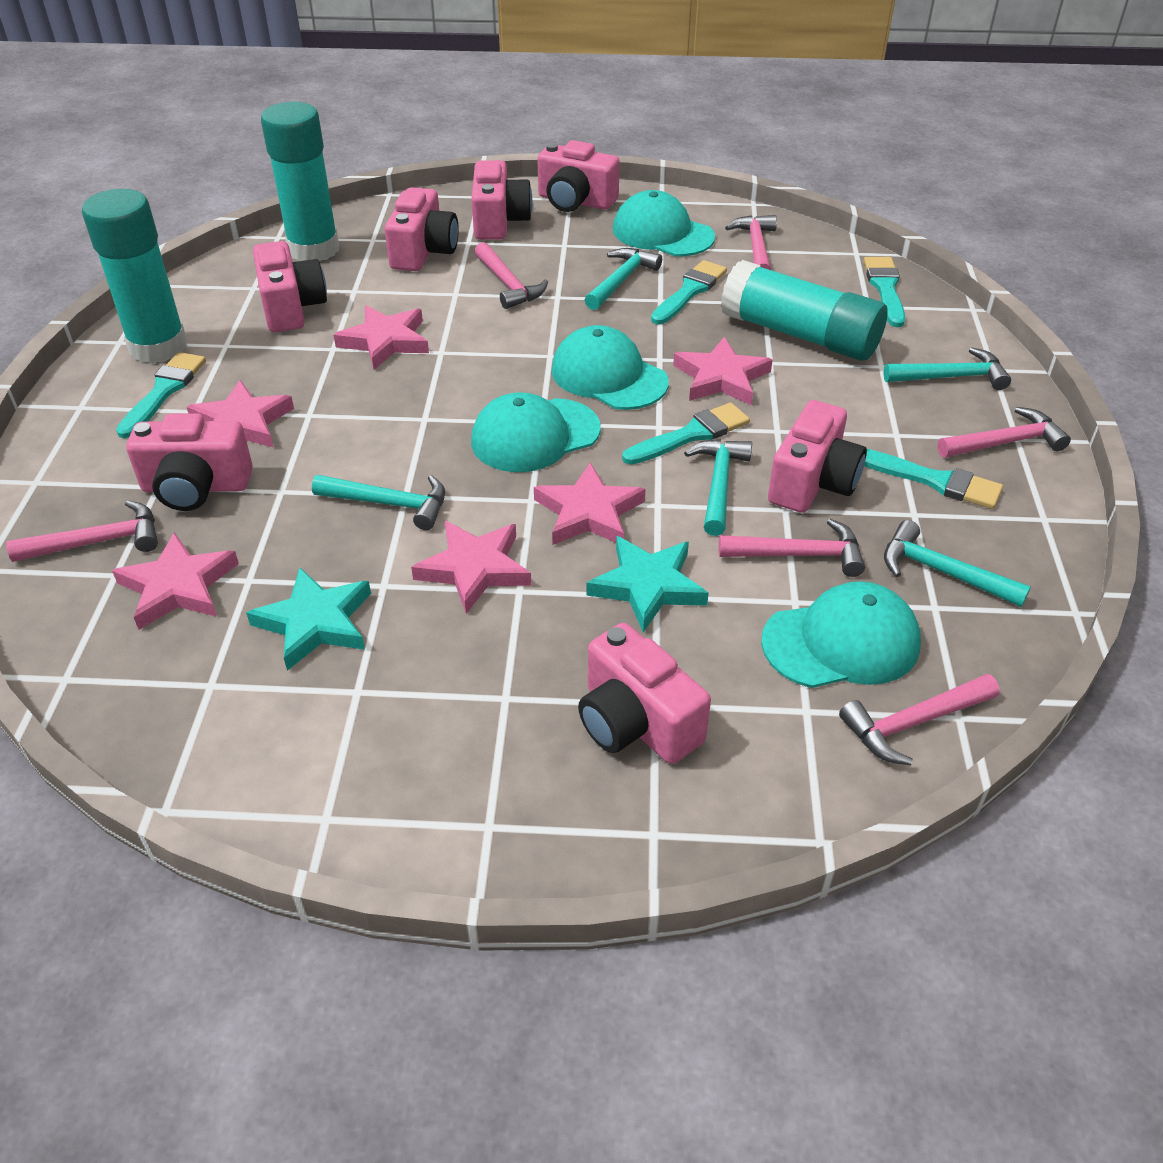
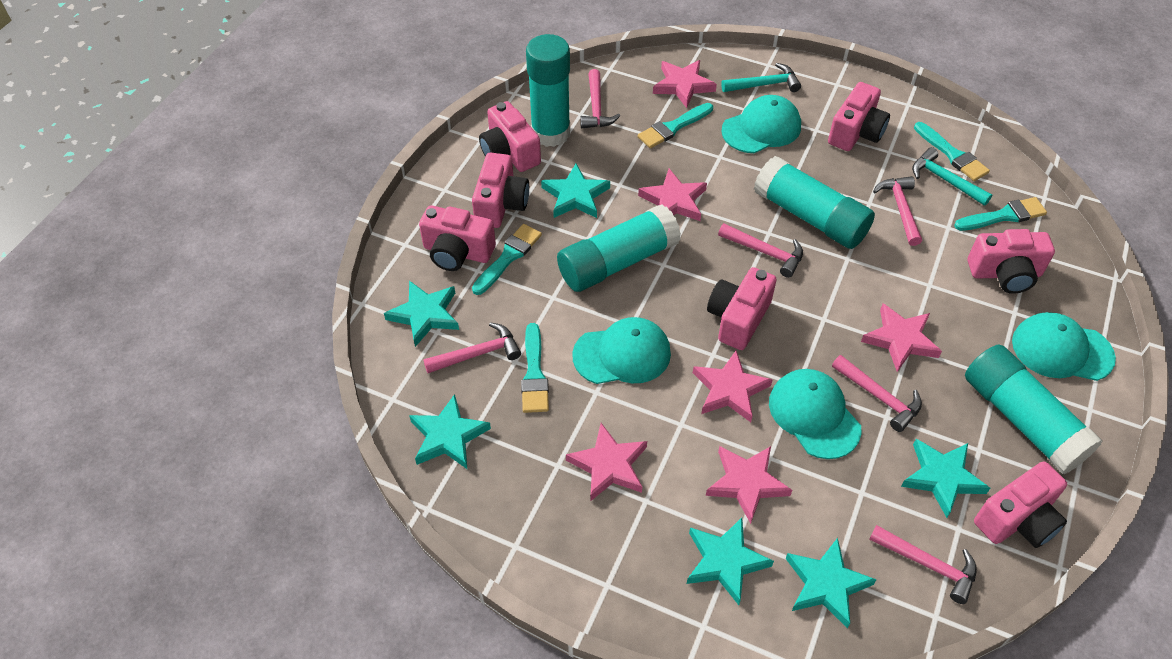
turquoise glue stick: [82,189,187,364] [261,102,339,262] [721,260,888,361] = 3 -> [526,34,570,147] [557,204,681,292] [754,156,875,249] [965,344,1103,474] = 4
turquoise hammer: [312,475,445,530] [585,248,662,310] [684,439,752,536] [883,347,1011,390] [884,520,1031,607] = 5 -> [721,63,801,92] [912,147,992,206] = 2
turquoise star: [246,567,371,671] [586,536,709,632] = 2 -> [384,281,459,347] [409,394,491,469] [541,164,610,218] [687,518,774,605] [785,538,877,628] [901,439,990,518] = 6

